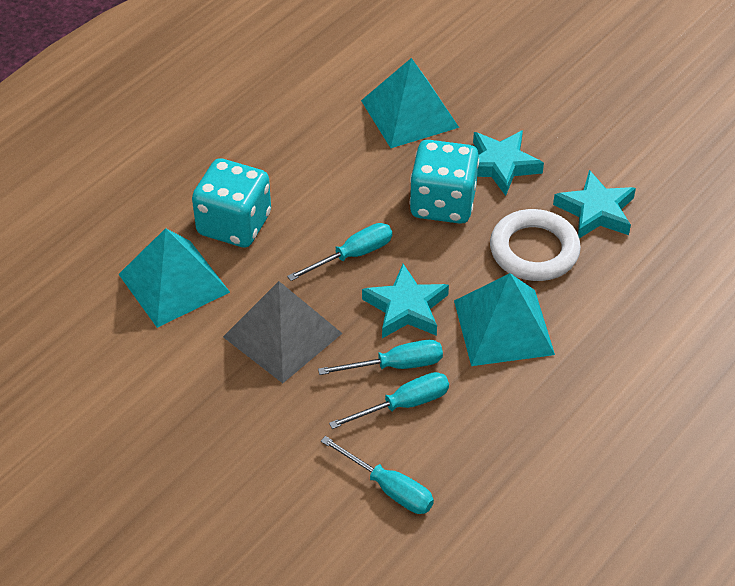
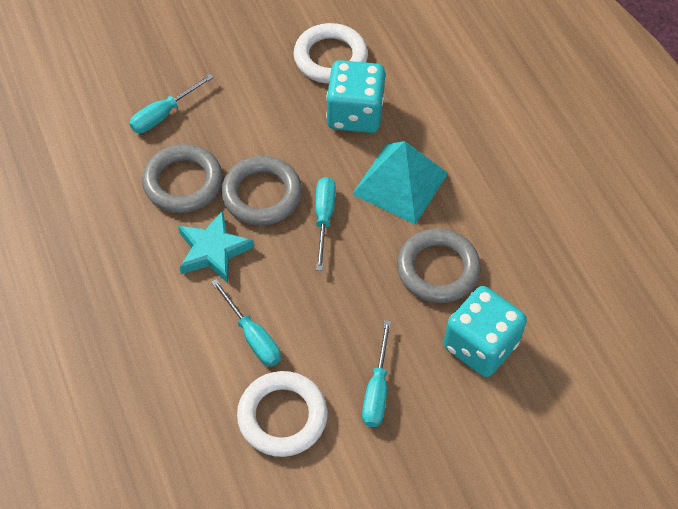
grey pyramid: [223,281,342,383] = 1 -> none = 0
grey ring: none = 0 -> [142,144,223,213] [221,156,302,226] [397,228,481,303] = 3
turquoise pyramid: [119,228,230,328] [361,58,459,148] [454,273,555,366] = 3 -> [352,141,448,225] = 1
turquoise star: [362,264,449,338] [473,130,544,196] [553,170,636,238] = 3 -> [178,210,254,283] = 1
white ring: [490,209,581,281] = 1 -> [237,371,328,457] [294,23,368,84] = 2

